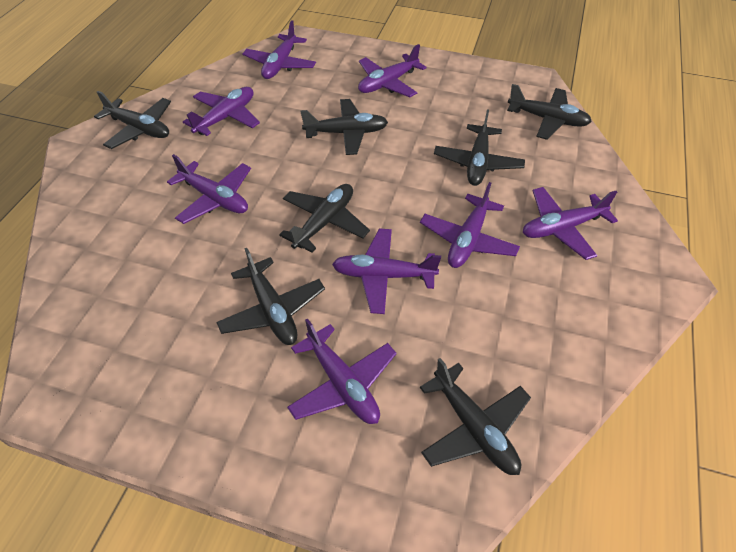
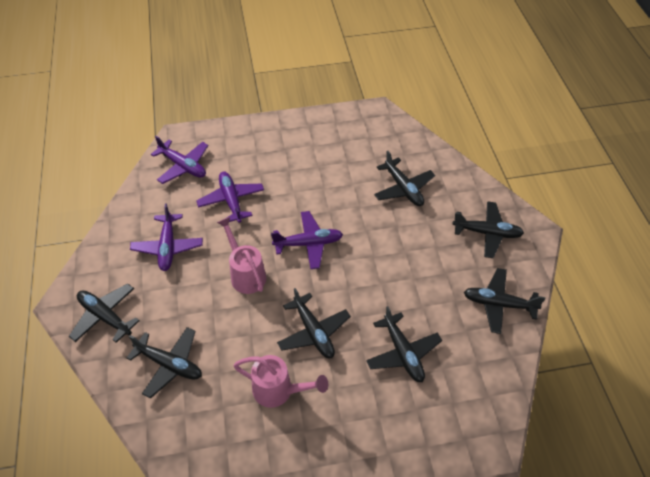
pink watering can: none = 0 -> [217,217,266,294] [233,355,328,408] = 2
purple plane: [167,154,251,224] [183,87,260,136] [242,20,316,79] [287,318,397,424] [332,228,441,314] [358,44,426,97] [420,182,520,268] [523,187,618,260] = 8 -> [130,203,203,271] [151,136,209,184] [196,172,264,223] [271,211,343,269] = 4

